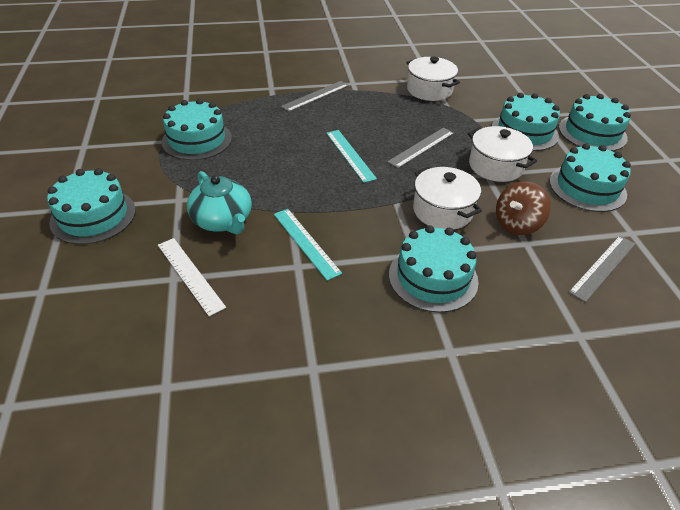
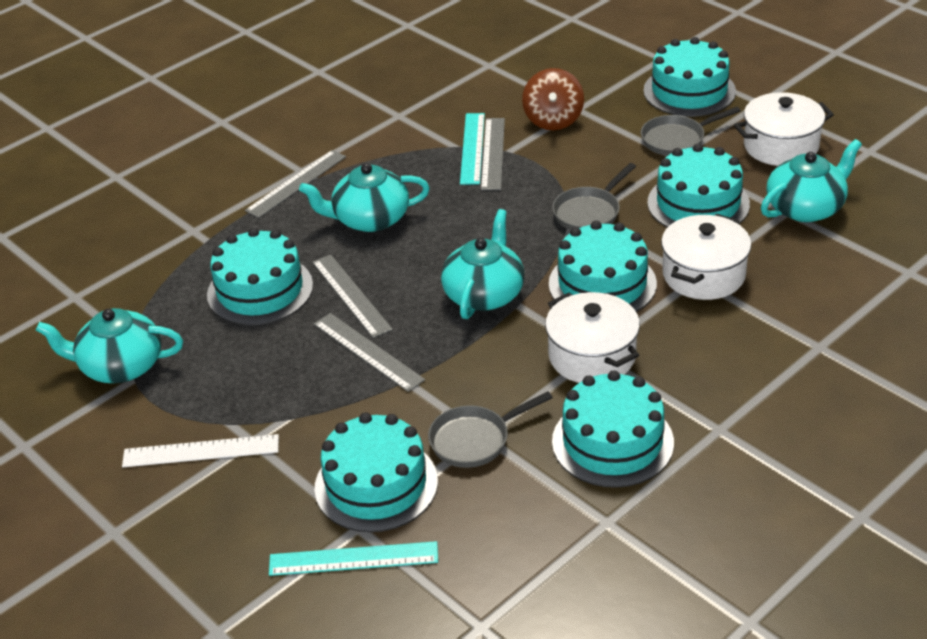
grey pan: none = 0 -> [428,391,553,468] [552,163,636,230] [641,107,740,156] = 3
grey ruler: [281,81,349,112] [387,127,454,168] [569,236,635,302] = 3 -> [245,150,346,218] [312,255,393,338] [314,313,425,392] [481,118,505,190] = 4
turquoise teapot: [187,171,252,234] = 1 -> [36,308,183,383] [299,163,430,232] [441,209,525,319] [761,139,862,222] = 4

